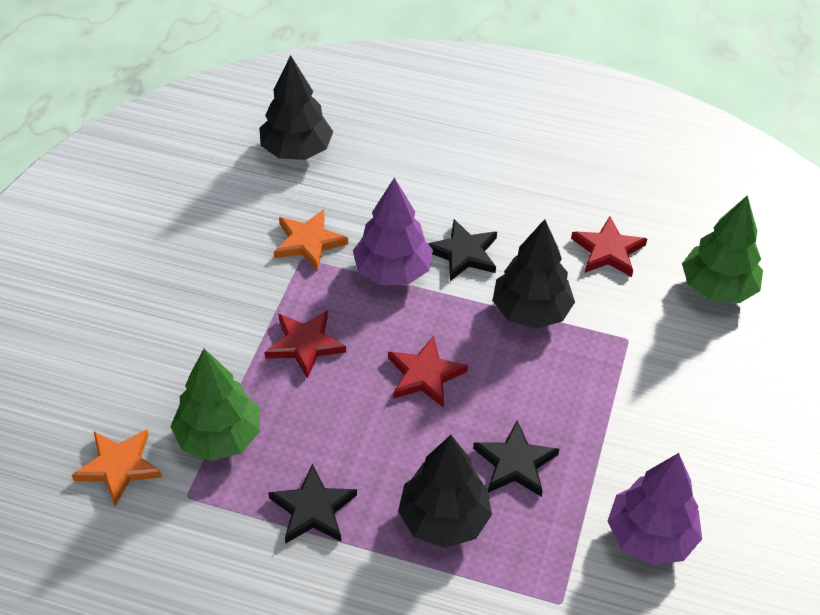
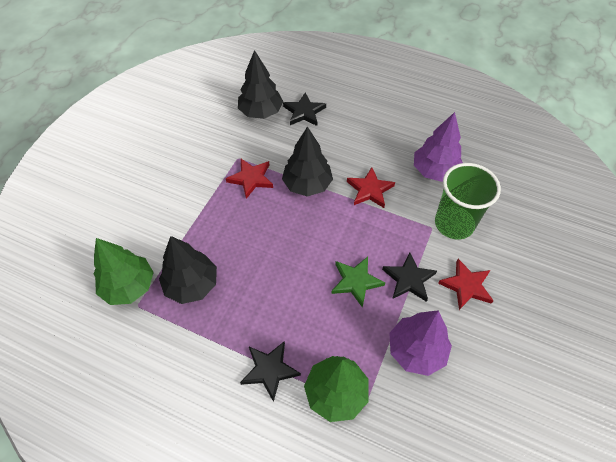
green cup: none = 0 -> [435,163,501,240] = 1
green star: none = 0 -> [331,257,385,308] = 1
orange star: [72,429,162,506] [274,209,348,271] = 2 -> none = 0

